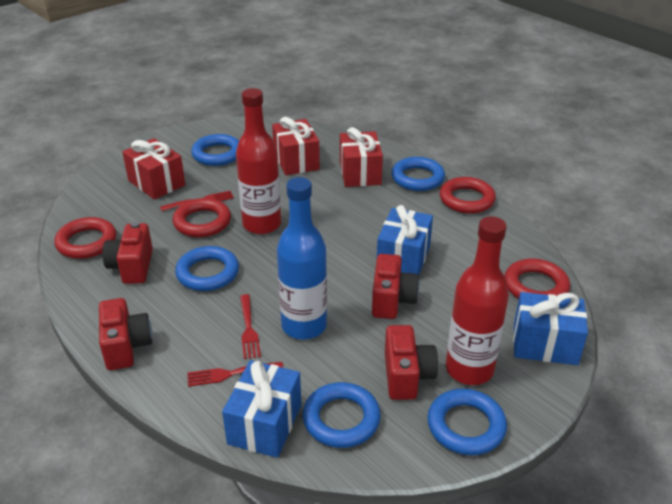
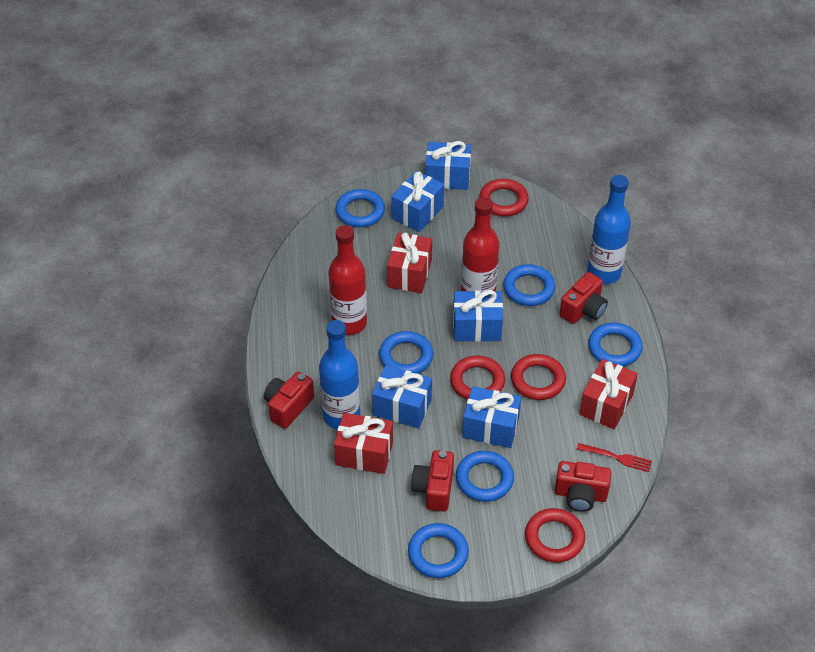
blue bottle: [277,177,327,340] = 1 -> [319,320,360,429] [587,175,631,284] = 2
blue gift: [222,360,301,458] [377,205,433,275] [513,292,588,365] = 3 -> [372,365,432,428] [391,171,444,232] [425,141,471,190] [453,290,503,342] [462,386,521,448] = 5
blue ring: [175,246,239,291] [191,134,239,166] [303,382,381,448] [391,157,445,191] [427,389,507,455] = 5 -> [335,189,385,227] [379,331,433,374] [408,523,469,578] [456,451,514,502] [503,264,556,306] [588,323,643,367] = 6
red fork: [160,191,234,211] [187,362,283,387] [240,294,261,359] = 3 -> [577,443,652,472] = 1

